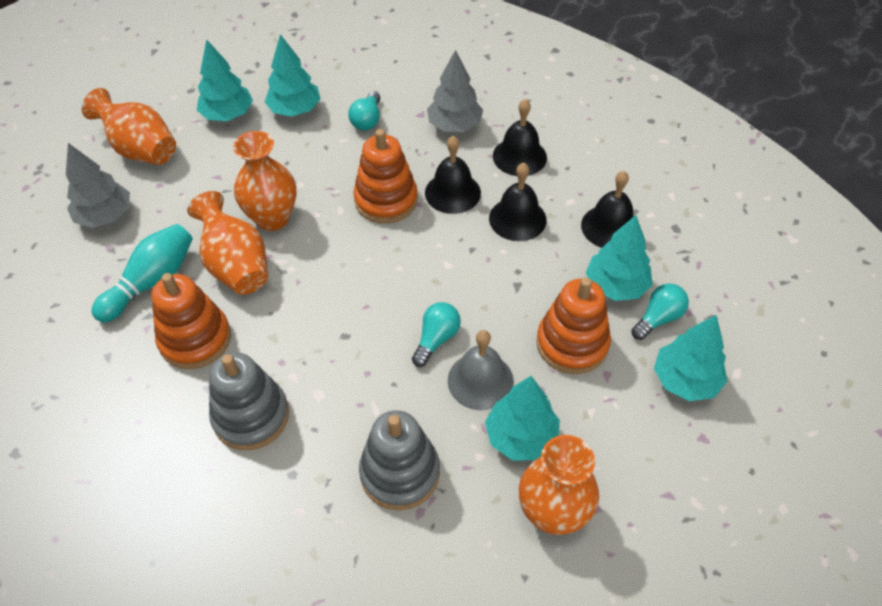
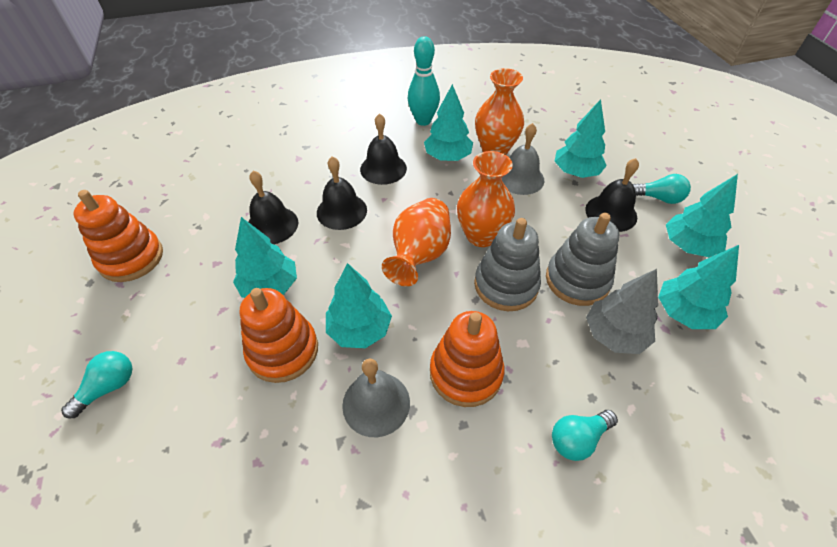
grey bell: [448,330,514,410] = 1 -> [342,358,410,437] [501,123,544,195] = 2
grey tree: [66,143,130,228] [427,50,483,132] = 2 -> [586,269,658,354] = 1
orange vase: [82,88,176,165] [187,191,268,295] [233,131,297,231] [519,435,599,535] = 4 -> [382,198,451,287] [457,151,515,247] [475,68,524,155] = 3
turquoise tree: [197,39,253,121] [265,34,320,117] [485,376,560,461] [586,215,652,301] [654,315,727,401] = 5 -> [233,217,297,298] [326,263,392,348] [424,84,473,161] [554,99,607,178] [658,245,739,329] [666,174,738,257] = 6

